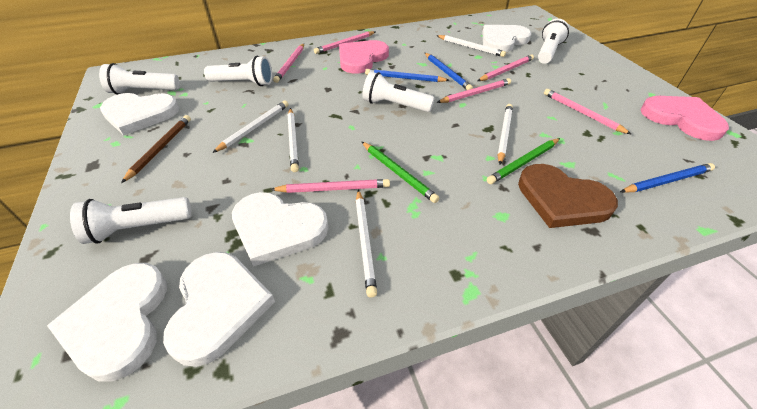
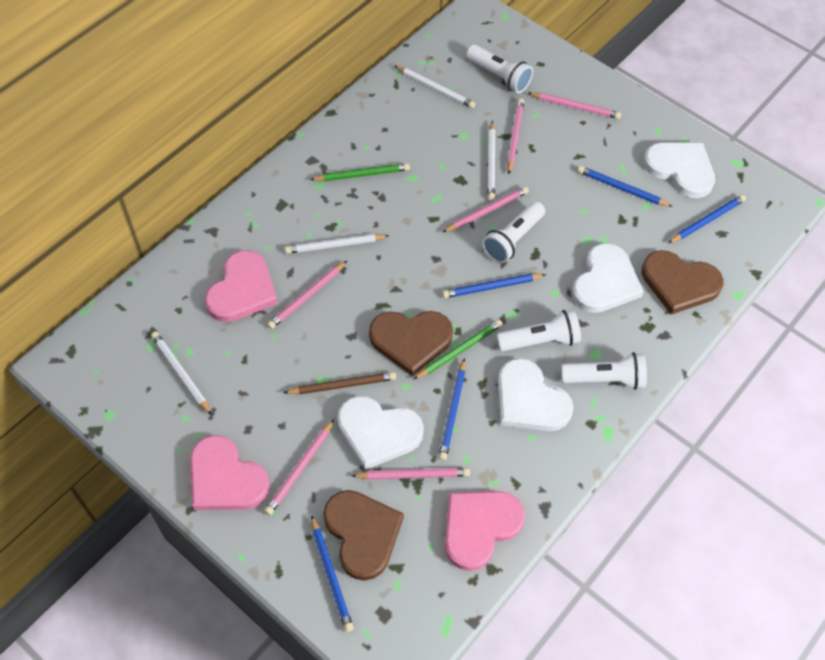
blue pencil: [365,69,449,82] [425,53,473,90] [620,163,715,193] = 3 -> [311,515,354,632] [439,358,465,461] [442,274,546,298] [578,166,673,207] [668,195,746,243] = 5
brown heart: [518,164,618,228] = 1 -> [323,490,404,581] [369,311,453,376] [642,250,724,314] = 3
pink heart: [339,40,389,74] [641,96,729,141] = 2 -> [190,435,270,510] [205,250,278,322] [445,491,525,571] = 3
white flashlight: [70,197,192,244] [99,63,180,95] [204,56,272,86] [362,72,435,112] [538,19,569,64] = 5 -> [466,45,533,94] [482,202,545,263] [496,309,581,351] [561,352,647,390] = 4
white heart: [47,263,167,382] [100,93,179,135] [163,252,275,367] [232,192,329,267] [483,25,531,52] = 5 -> [337,396,424,470] [498,358,574,431] [572,243,644,313] [643,142,715,198] = 4
white pencil: [212,101,288,153] [288,108,299,172] [356,189,377,297] [436,35,506,57] [497,104,513,164] = 5 -> [151,332,212,415] [285,234,390,254] [394,65,476,108] [488,121,495,200] = 4

